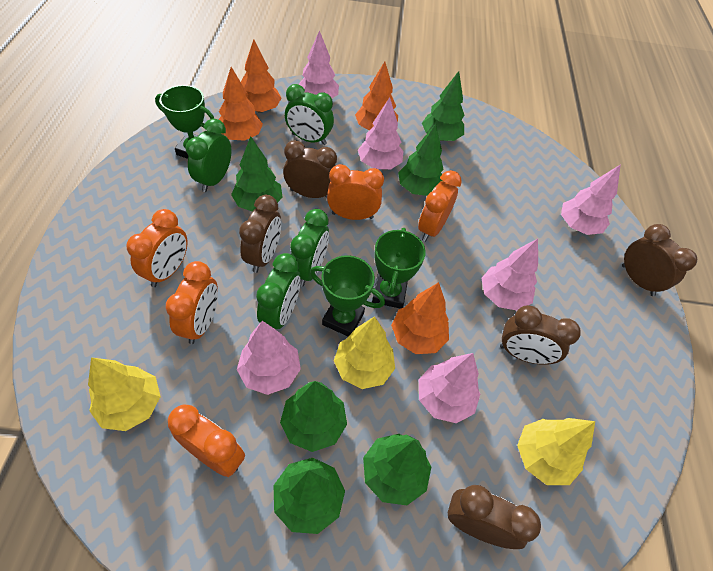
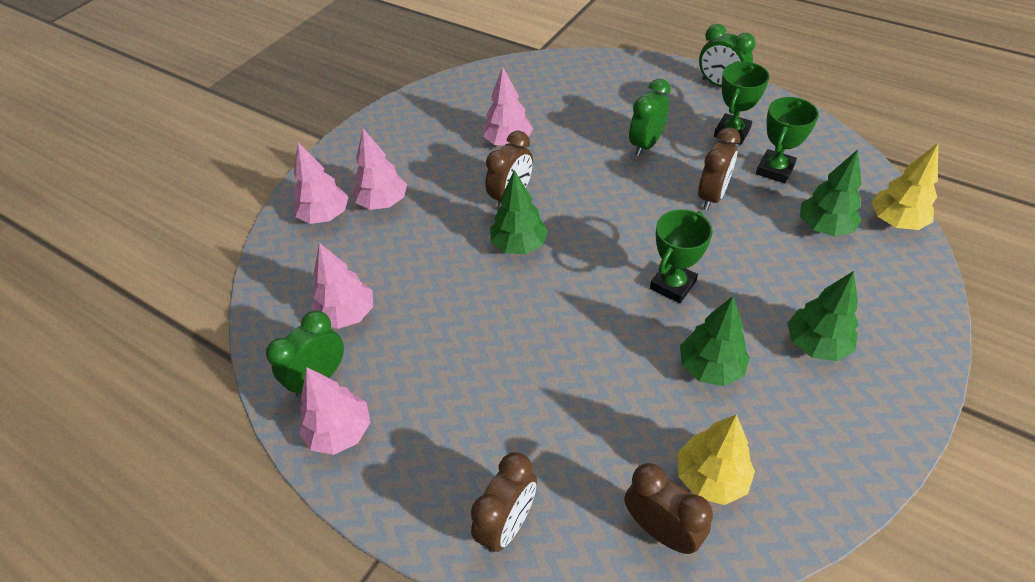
brown clock: [239,195,281,273] [283,140,337,198] [448,485,541,549] [500,305,581,365] [622,224,697,296] = 5 -> [471,452,537,552] [485,131,533,210] [624,463,713,554] [698,127,741,210] = 4
green clock: [185,119,231,192] [256,253,301,329] [285,84,334,145] [290,209,329,286] = 4 -> [266,311,344,397] [629,79,671,156] [699,24,755,87] = 3
green tree: [231,136,283,212] [273,458,345,534] [280,381,347,452] [363,434,431,505] [398,124,444,196] [422,71,464,141] = 6 -> [490,170,548,254] [680,296,750,386] [787,271,858,361] [800,149,862,236] = 4
orange clock: [126,209,188,287] [166,261,218,344] [168,405,245,477] [327,164,384,220] [418,170,462,242] = 5 -> none = 0
orange tree: [218,67,263,141] [241,39,282,113] [355,61,398,130] [391,282,449,354] = 4 -> none = 0
pink tree: [237,321,301,395] [299,30,339,98] [358,98,403,169] [419,353,480,423] [481,239,538,310] [561,164,621,235] = 6 -> [293,142,348,224] [299,367,371,455] [311,243,373,329] [353,128,407,210] [483,67,533,146] = 5
yellow tree: [88,357,161,431] [334,316,395,389] [517,418,595,485] = 3 -> [678,415,755,505] [871,143,938,230] = 2

